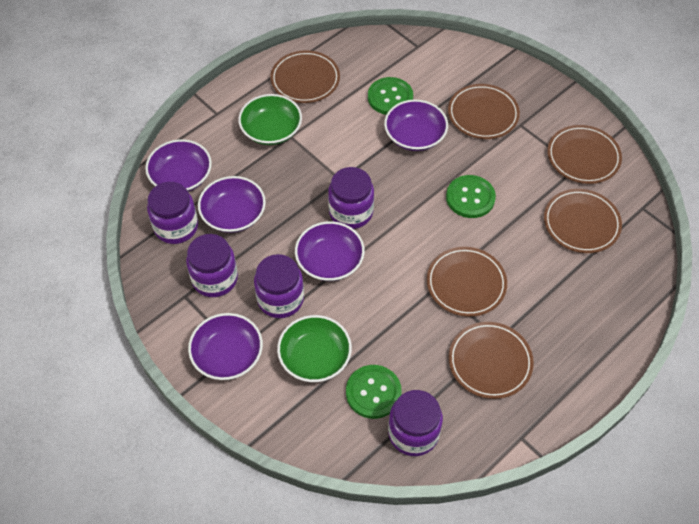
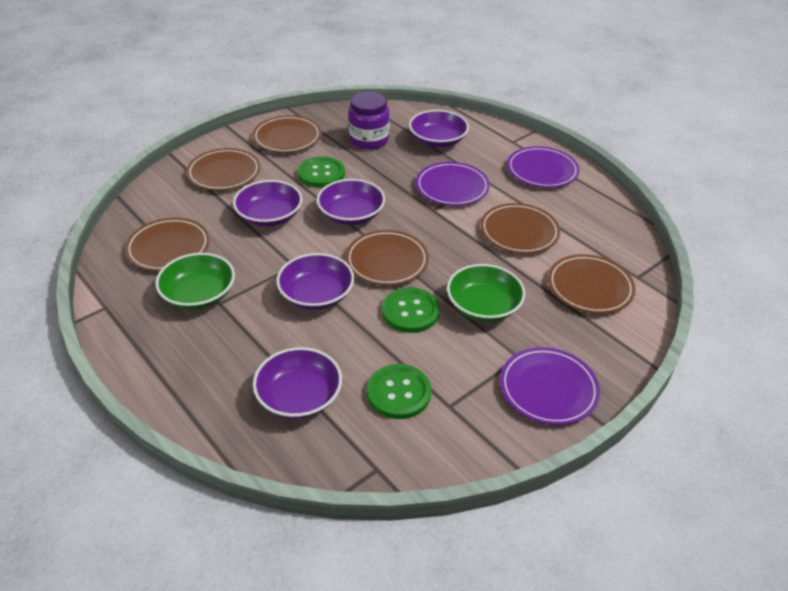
purple jar: [147,182,198,244] [186,234,238,297] [254,254,304,318] [328,167,374,229] [388,390,443,456] = 5 -> [349,92,390,150] = 1
purple plate: none = 0 -> [416,162,490,206] [500,347,600,425] [507,146,580,188] = 3

